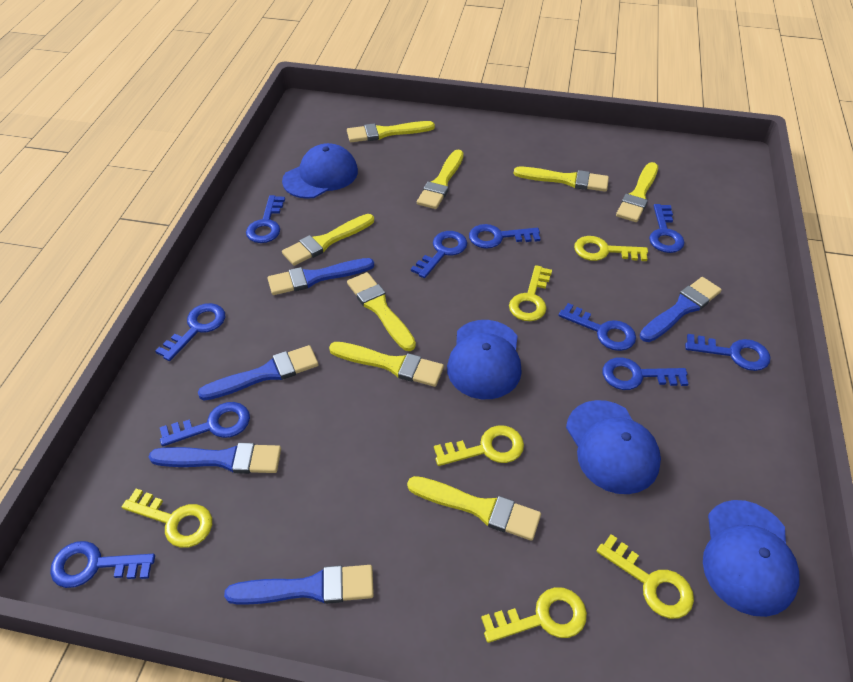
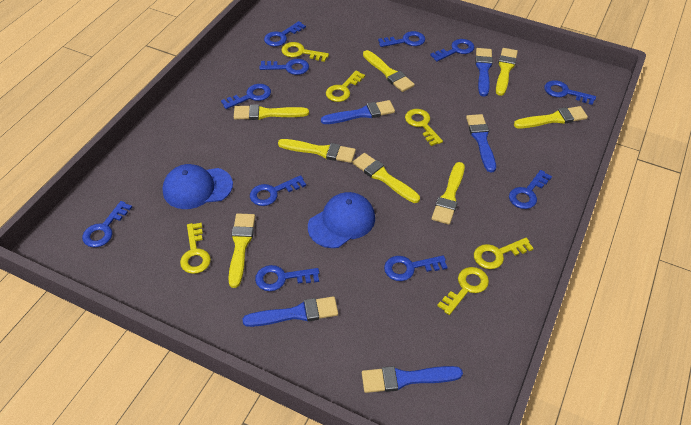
blue cap: [282,143,358,199] [447,320,522,399] [566,400,661,494] [703,500,800,617] = 4 -> [162,164,233,209] [308,192,375,248] = 2
blue key: [50,541,155,588] [155,303,225,361] [160,402,250,446] [246,195,285,243] [411,231,467,278] [469,224,540,249] [558,303,636,351] [603,357,688,390] [649,204,685,253] [685,334,770,371] = 10 -> [82,201,132,248] [221,84,271,109] [250,175,306,206] [255,265,319,291] [259,59,309,75] [264,21,306,47] [378,31,425,47] [384,255,447,281] [430,39,474,62] [509,170,552,209] [544,80,596,105] = 11

